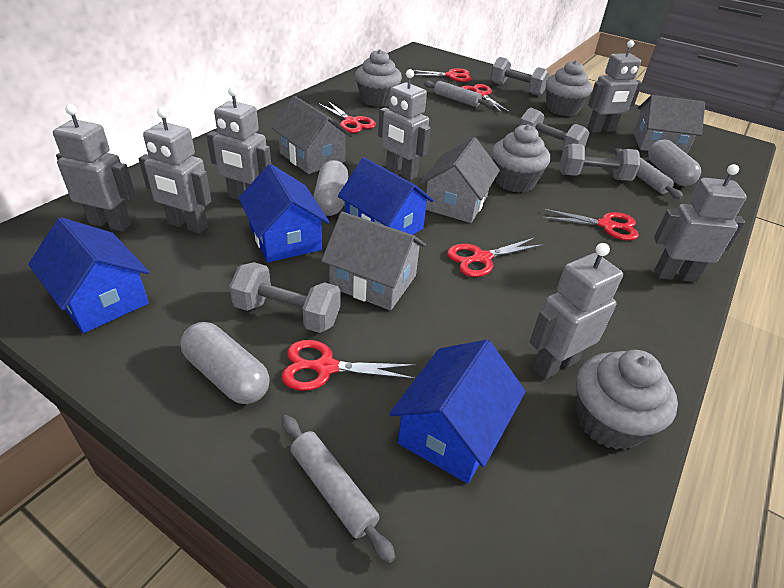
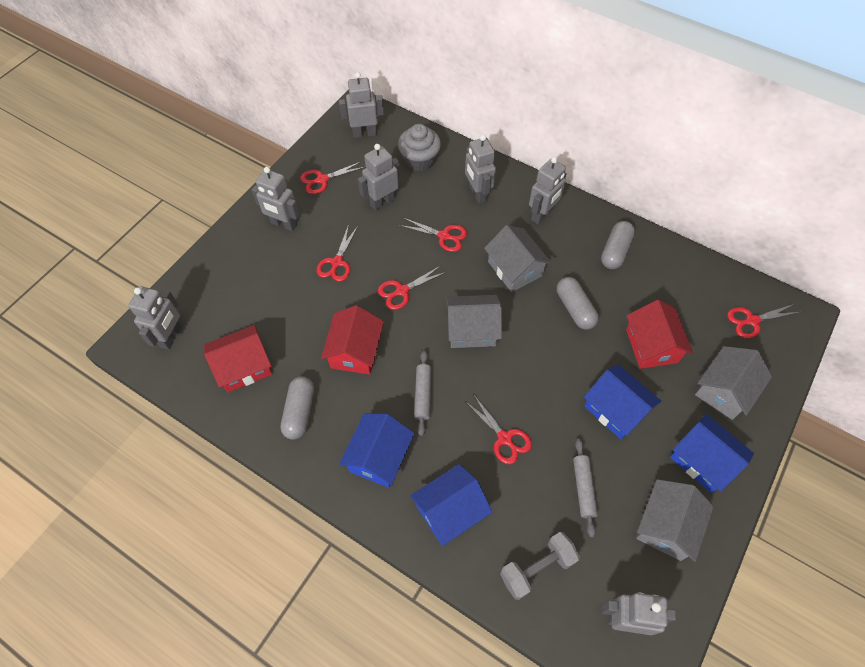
grey cupcake: [355,49,402,107] [492,124,550,192] [546,60,592,116] [577,350,678,450] = 4 -> [398,124,441,171] = 1
grey dumbbell: [229,262,341,333] [490,57,550,96] [519,108,589,151] [561,144,640,181] = 4 -> [500,532,580,600] = 1
grey rolling pin: [281,415,395,563] [424,81,494,107] [614,148,683,199] = 3 -> [414,350,431,436] [573,439,598,537] = 2
red house: none = 0 -> [204,325,272,392] [321,305,384,375] [626,300,693,369] = 3

